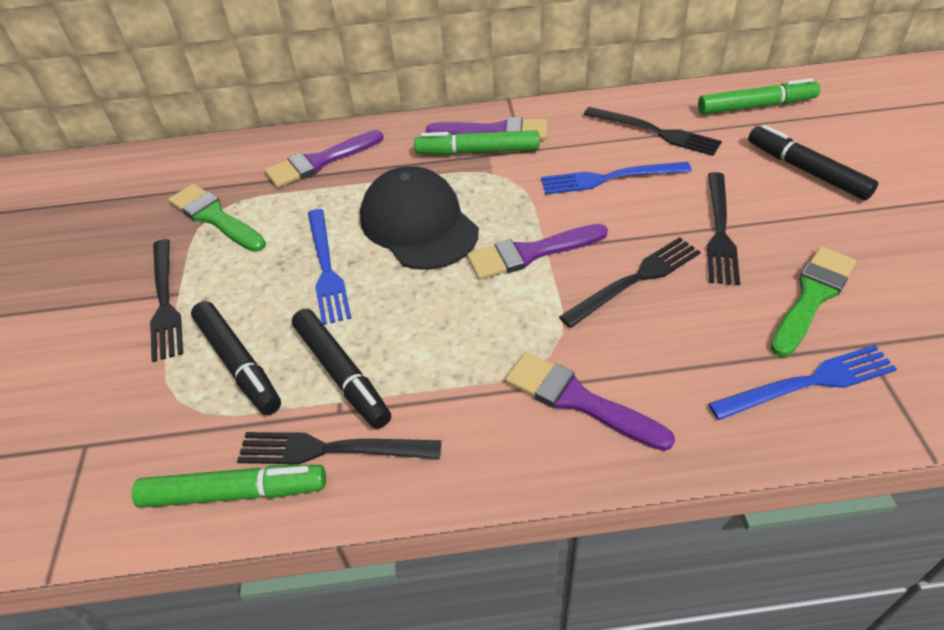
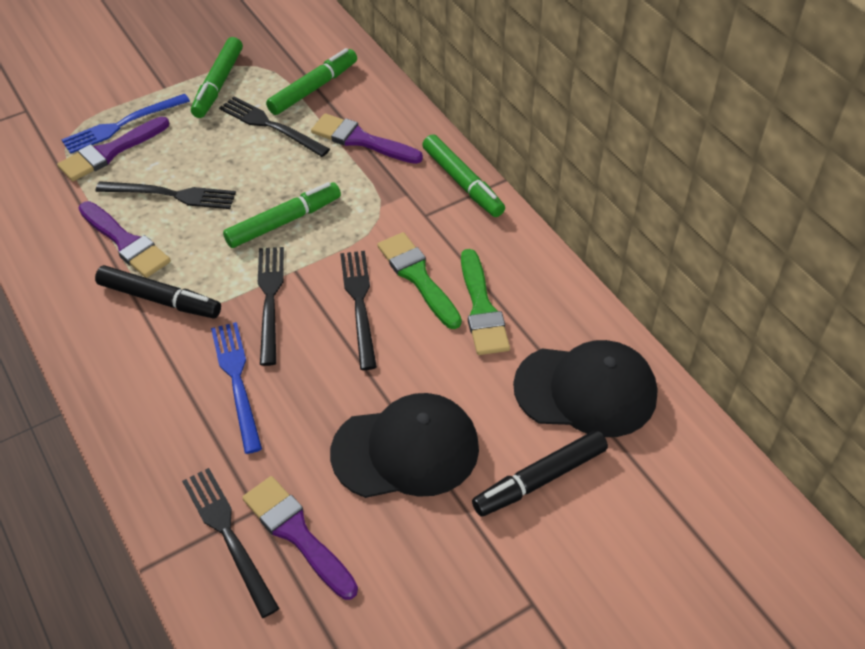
black cap: [360,166,479,270] = 1 -> [330,393,479,498] [513,340,657,437] = 2
black marker: [191,301,281,415] [292,309,391,429] [748,125,878,200] = 3 -> [95,265,221,319] [472,430,608,516] = 2
blue fork: [308,209,352,325] [541,162,692,194] [708,345,897,420] = 3 -> [61,94,190,154] [211,322,262,454] = 2
green marker: [132,465,326,508] [414,130,539,155] [698,78,820,114] = 3 -> [191,37,243,118] [223,182,341,248] [266,48,357,115] [422,134,505,217] = 4

